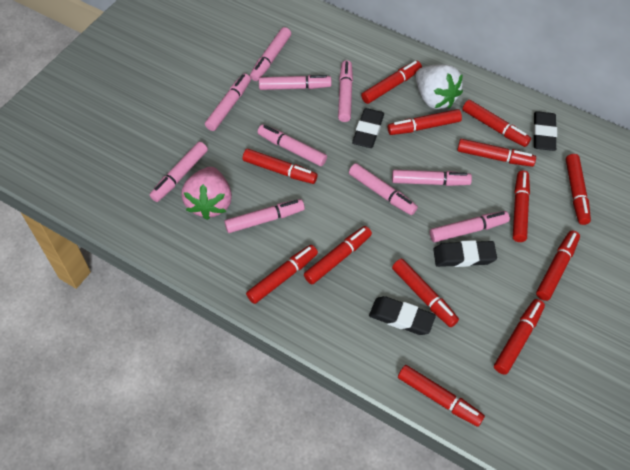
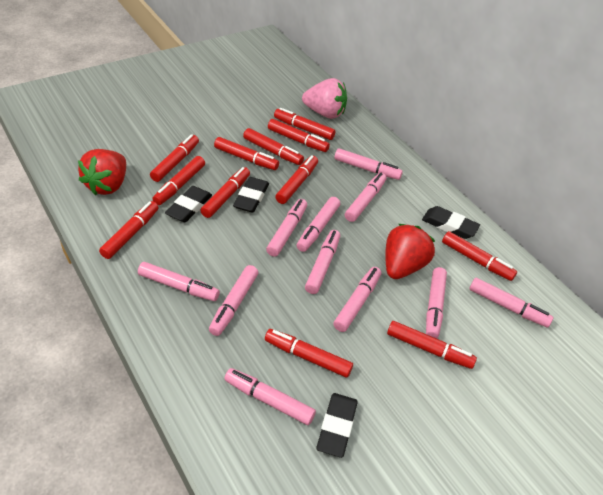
pink marker: [150,142,208,202] [205,73,251,131] [224,199,305,233] [250,27,291,81] [258,124,327,167] [259,75,332,90] [338,60,353,122] [349,163,418,215] [392,170,472,186] [430,211,510,242] = 10 -> [138,262,220,301] [209,265,258,336] [224,368,316,425] [266,199,307,257] [297,197,340,252] [305,230,340,294] [333,267,381,332] [334,148,403,180] [345,173,386,222] [426,267,447,339] [469,277,553,327] = 11
red marker: [243,149,318,184] [246,245,318,304] [304,226,372,284] [361,61,422,104] [388,109,462,135] [392,259,459,327] [398,365,485,427] [457,139,536,167] [462,100,531,147] [494,299,545,375] [513,170,530,242] [536,231,580,301] [566,154,591,225] = 13 -> [99,201,159,259] [150,134,199,182] [153,156,205,205] [200,167,250,218] [214,137,279,170] [243,128,304,165] [265,329,353,378] [268,119,330,152] [274,108,335,140] [275,155,318,204] [387,321,477,369] [442,231,517,281] = 12
red strawberry: none = 0 -> [78,149,126,195] [385,224,435,279] = 2
white strawberry: [415,65,463,109] = 1 -> none = 0

